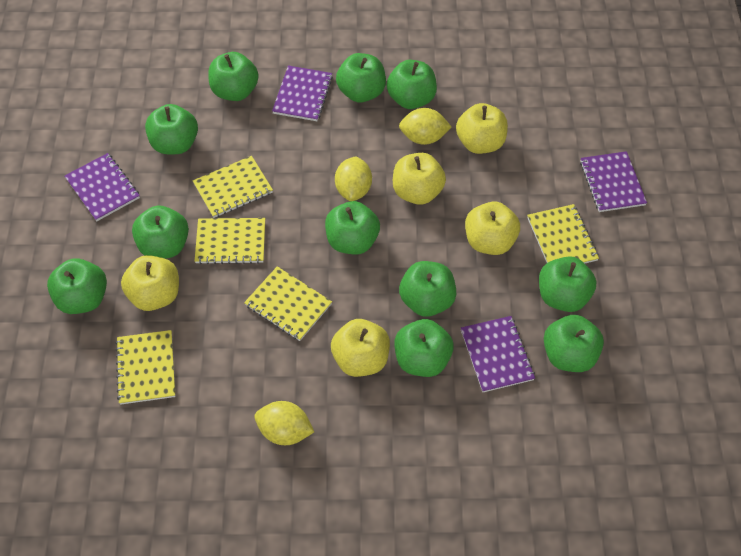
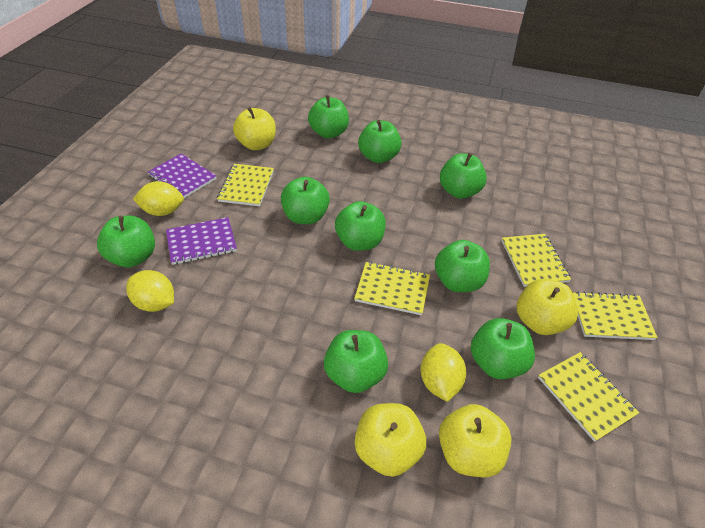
green apple: [47,259,107,314] [132,206,189,259] [145,104,198,154] [208,52,259,101] [325,201,380,255] [336,53,386,102] [387,60,437,109] [394,319,454,377] [399,261,456,317] [539,256,597,312] [544,315,604,372] = 11 -> [97,216,155,267] [281,177,330,224] [308,95,349,138] [324,330,388,393] [335,201,386,251] [358,120,402,163] [435,240,490,292] [440,153,487,199] [471,318,535,379] = 9
purple notebook: [65,153,140,221] [272,66,333,121] [461,316,535,392] [580,151,647,212] = 4 -> [148,154,217,198] [166,217,237,265] = 2
yellow apple: [121,255,179,311] [331,319,390,377] [393,153,446,205] [456,103,508,154] [465,202,520,255] = 5 -> [233,107,276,150] [355,403,426,477] [439,404,512,477] [517,279,578,335] = 4

